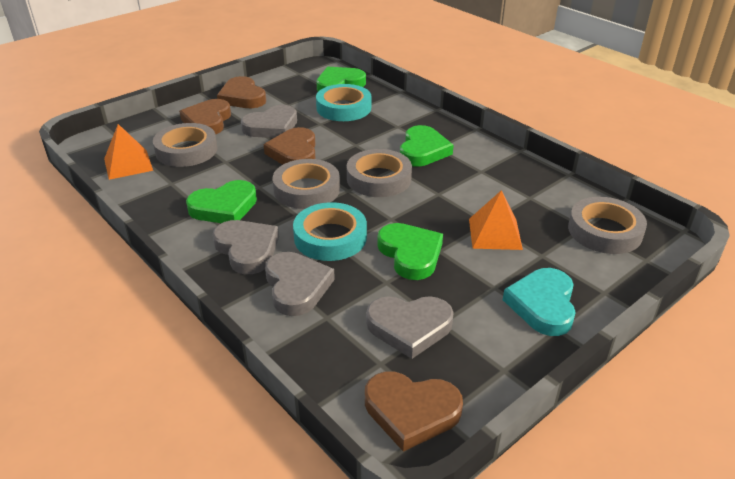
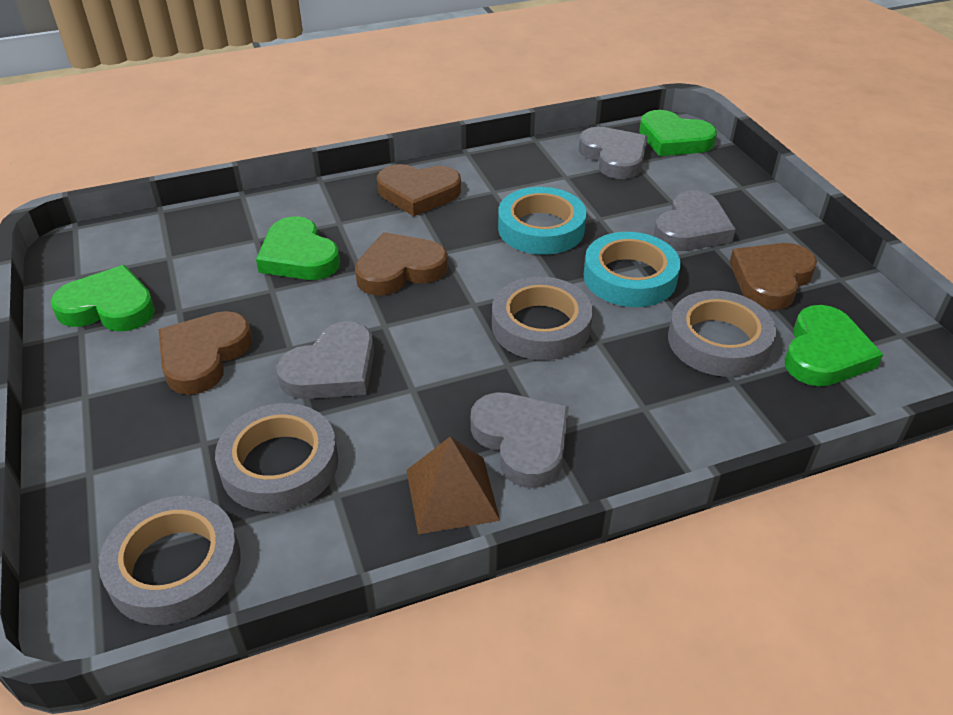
brown pyramid: none = 0 -> [406,437,500,534] = 1
orange pyramid: [104,124,153,180] [469,190,523,250] = 2 -> none = 0
turquoise heart: [503,268,576,336] = 1 -> none = 0

